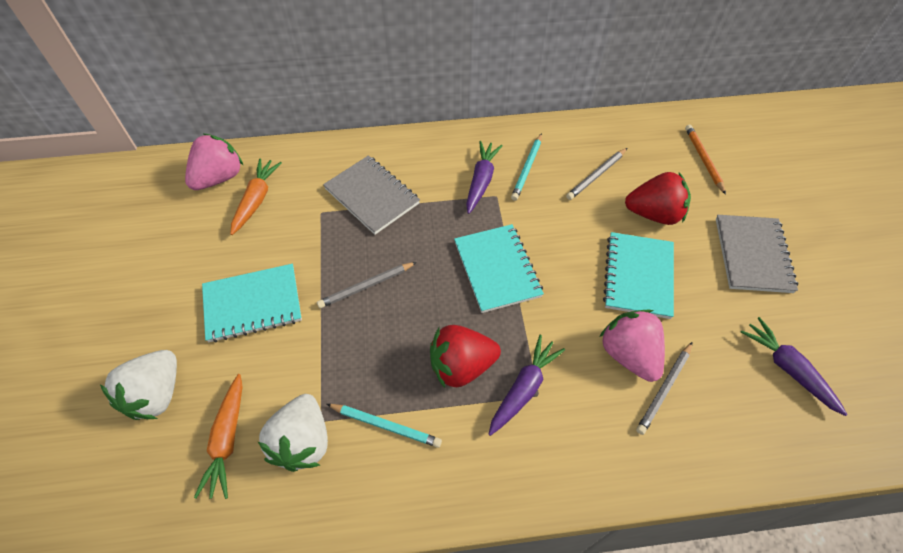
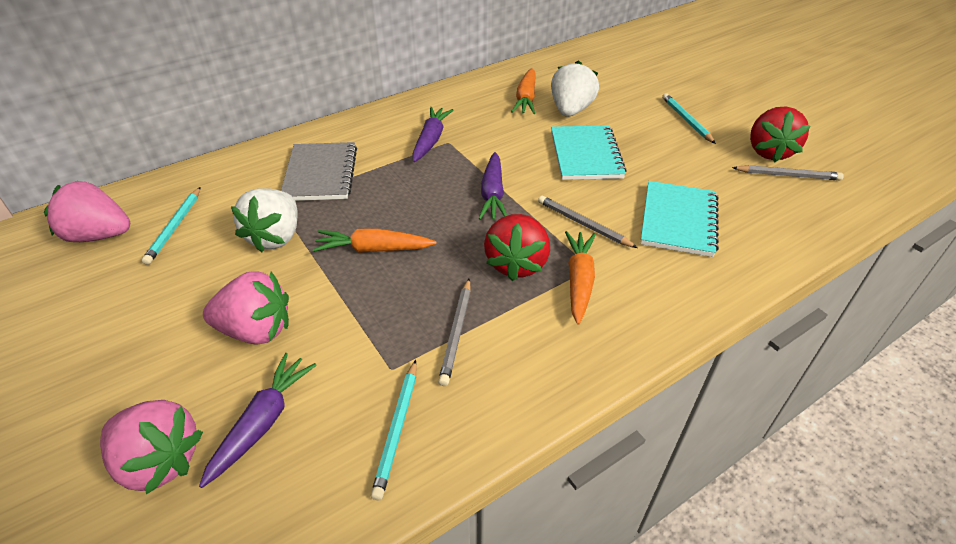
grey notebook: [323,155,420,235] [716,215,799,293] = 2 -> [281,142,357,201] = 1
orange carrot: [194,374,243,499] [230,158,282,235] = 2 -> [312,228,437,253] [511,68,536,114] [565,231,596,325] = 3
orange pencil: [685,125,726,195] = 1 -> none = 0
pink strawberry: [185,133,244,190] [599,309,665,382] = 2 -> [44,181,130,242] [100,400,203,495] [203,271,289,345] = 3
turquoise notebook: [202,264,302,342] [454,224,544,313] [603,232,674,319] = 3 -> [551,125,627,180] [640,181,719,257] = 2
turquoise pencil: [327,404,442,448] [511,133,542,201] = 2 -> [142,187,201,265] [371,360,417,500] [662,93,716,144] = 3

